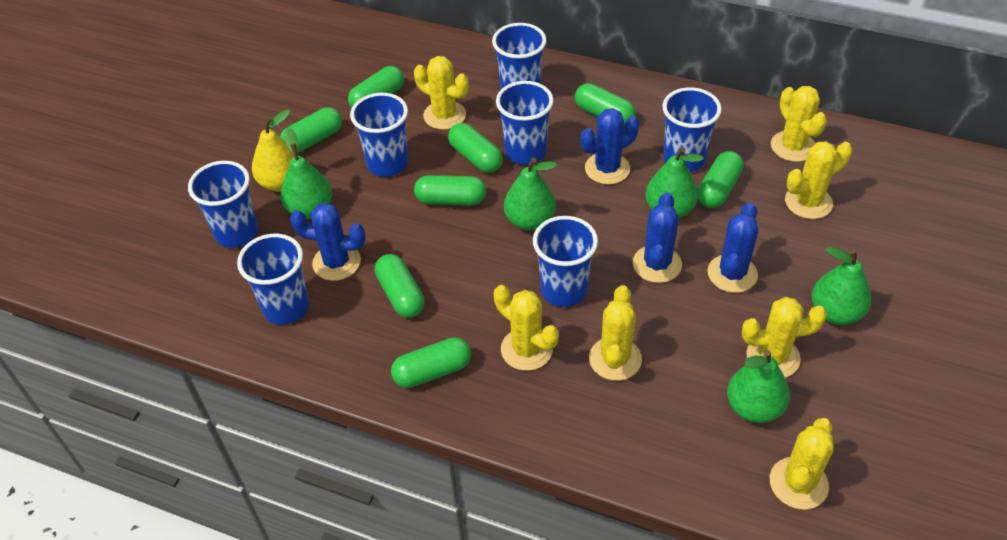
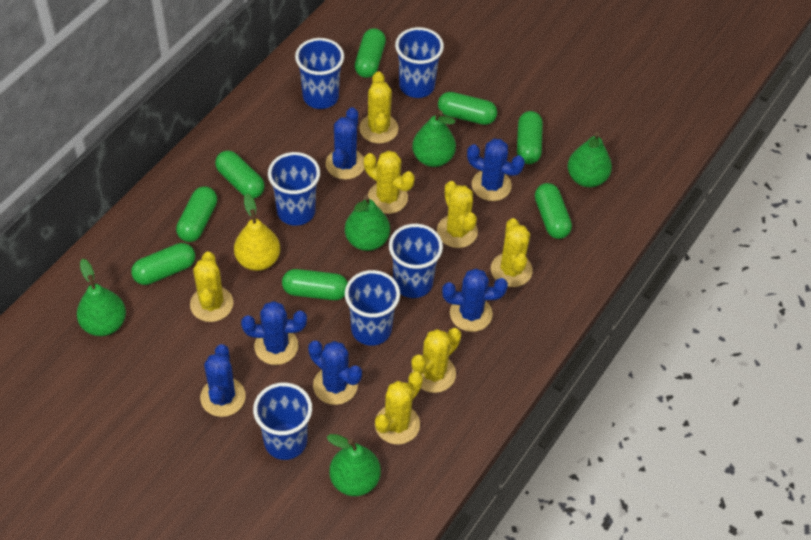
blue cactus: [290,202,365,281] [580,108,639,184] [633,192,682,283] [707,203,758,293] = 4 -> [200,344,246,417] [241,301,307,365] [308,340,362,405] [326,107,364,180] [442,268,508,332] [467,139,525,201] = 6
blue cup: [188,161,258,248] [237,234,309,325] [350,93,408,177] [492,23,547,89] [496,81,554,165] [533,216,598,307] [662,87,722,172] = 7 -> [253,382,312,460] [268,152,320,226] [295,38,344,109] [345,270,400,346] [389,224,443,298] [395,27,444,98] = 6

